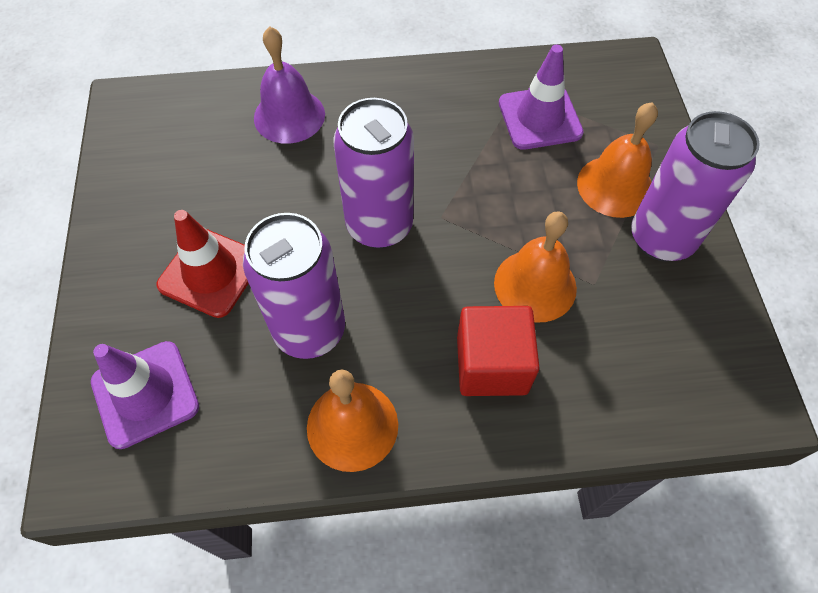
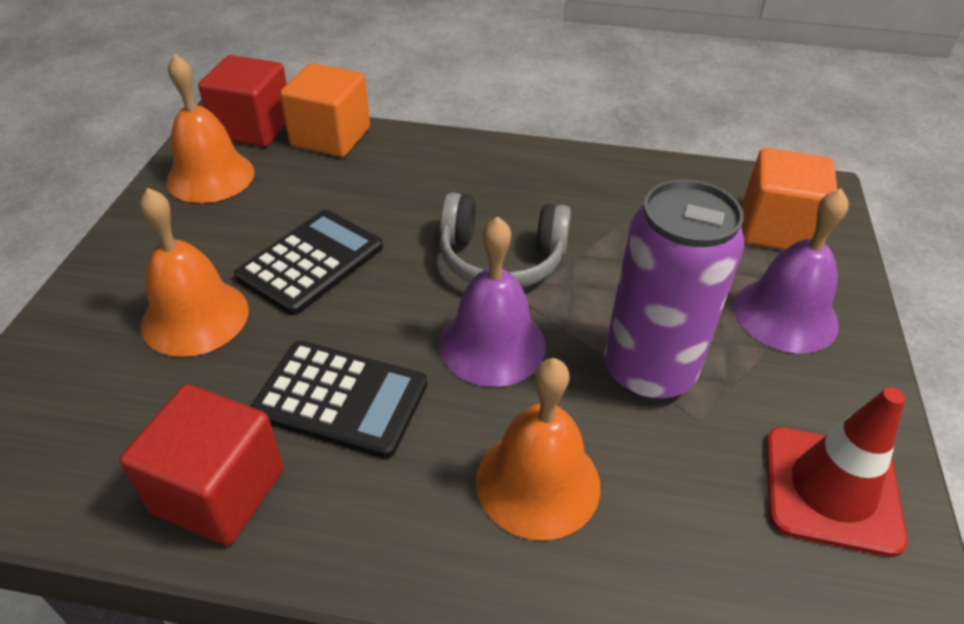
black calculator: none = 0 -> [234,210,383,315] [250,341,427,459] = 2
grey headphones: none = 0 -> [440,192,571,288] = 1
orange cube: none = 0 -> [280,63,370,157] [742,148,837,250] = 2
purple bell: [254,26,325,144] = 1 -> [439,217,546,387] [734,188,848,353] = 2
purple can: [243,213,345,359] [333,98,414,248] [631,111,760,261] = 3 -> [604,180,744,402] = 1
purple traffic cone: [91,341,199,449] [499,45,584,150] = 2 -> none = 0
red cube: [457,306,539,396] = 1 -> [120,384,284,546] [198,55,287,147] = 2

